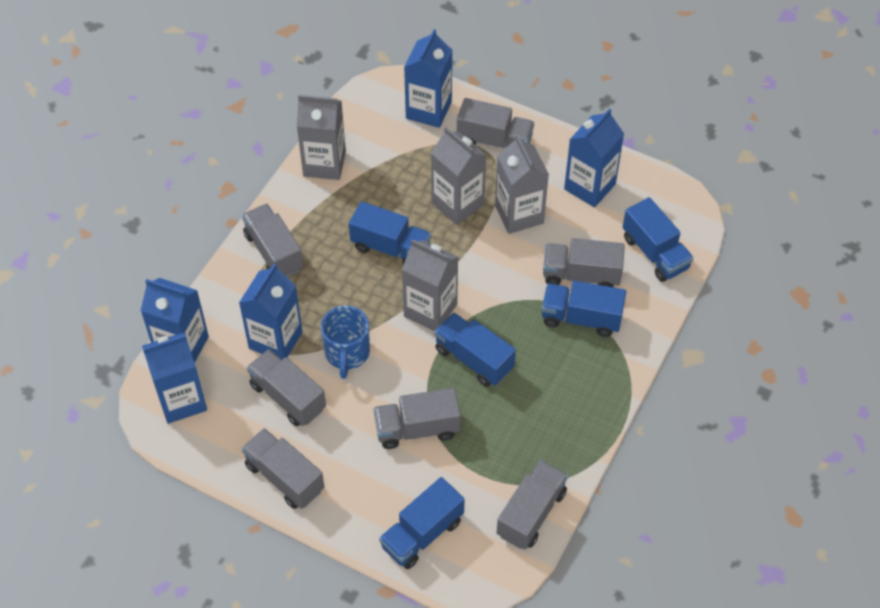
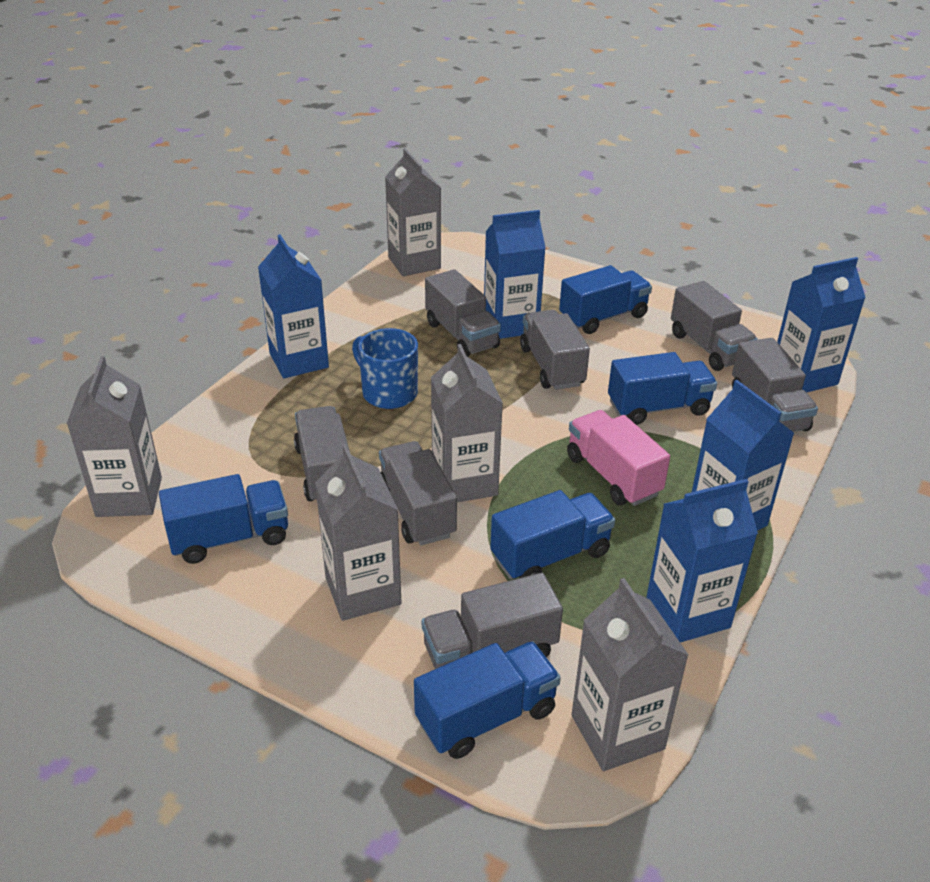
grey carton: [297,95,346,180] [402,239,458,331] [431,127,486,225] [495,135,549,234] = 4 -> [67,356,162,517] [315,444,402,621] [385,148,441,276] [431,344,503,502] [572,578,688,771] = 5
pink truck: none = 0 -> [567,410,670,506] = 1

